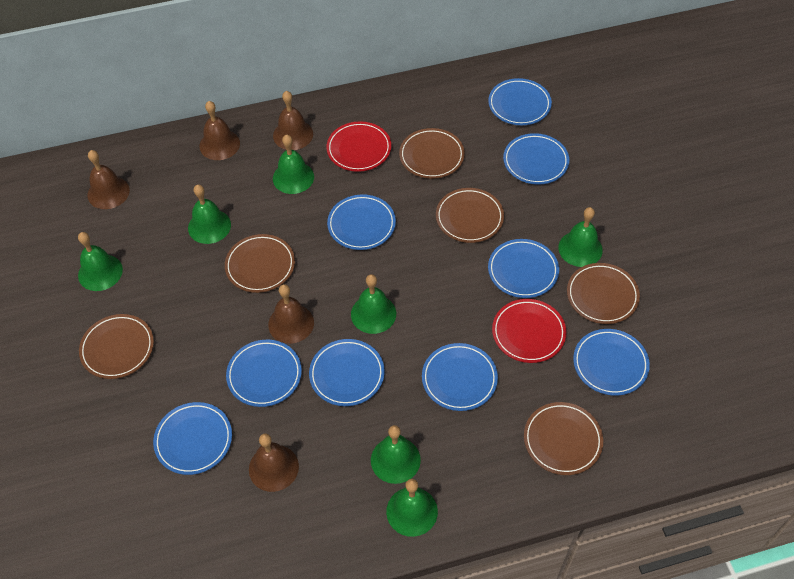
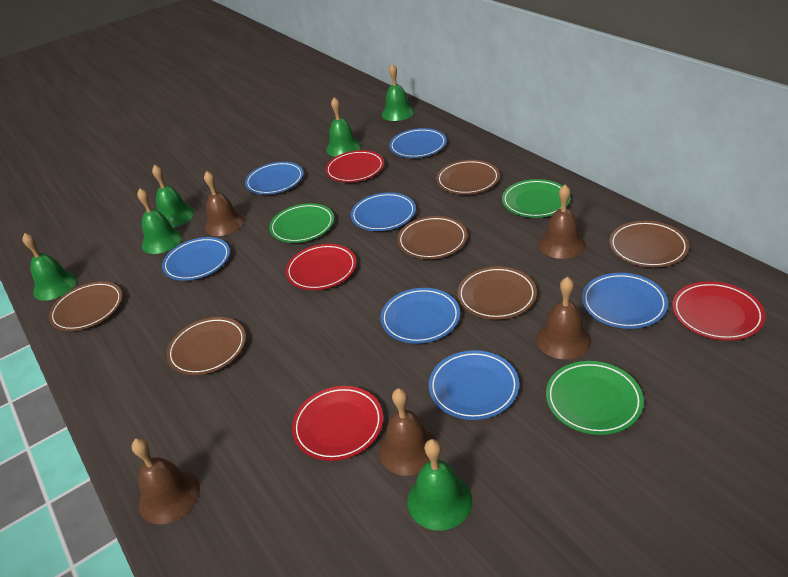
blue plate: [153,402,232,475] [226,340,302,407] [309,339,385,406] [327,194,396,250] [422,343,498,411] [488,78,552,125] [488,239,559,298] [503,133,569,184] [573,329,650,395] = 9 -> [162,237,230,281] [245,162,304,194] [351,192,416,231] [380,288,460,344] [389,128,447,158] [429,350,519,420] [582,273,668,329] = 7
green bell: [78,232,123,291] [188,185,231,244] [273,134,314,194] [351,274,396,334] [371,425,421,484] [386,479,438,537] [558,207,603,267] = 7 -> [22,233,77,301] [137,189,182,254] [152,165,194,228] [326,97,361,157] [382,64,415,121] [407,439,472,531] = 6
green plate: none = 0 -> [269,203,334,243] [502,179,570,218] [546,361,644,435] = 3
red plate: [327,121,391,172] [492,299,566,363] = 2 -> [285,244,357,290] [292,386,383,461] [325,150,384,182] [672,281,765,341] = 4

